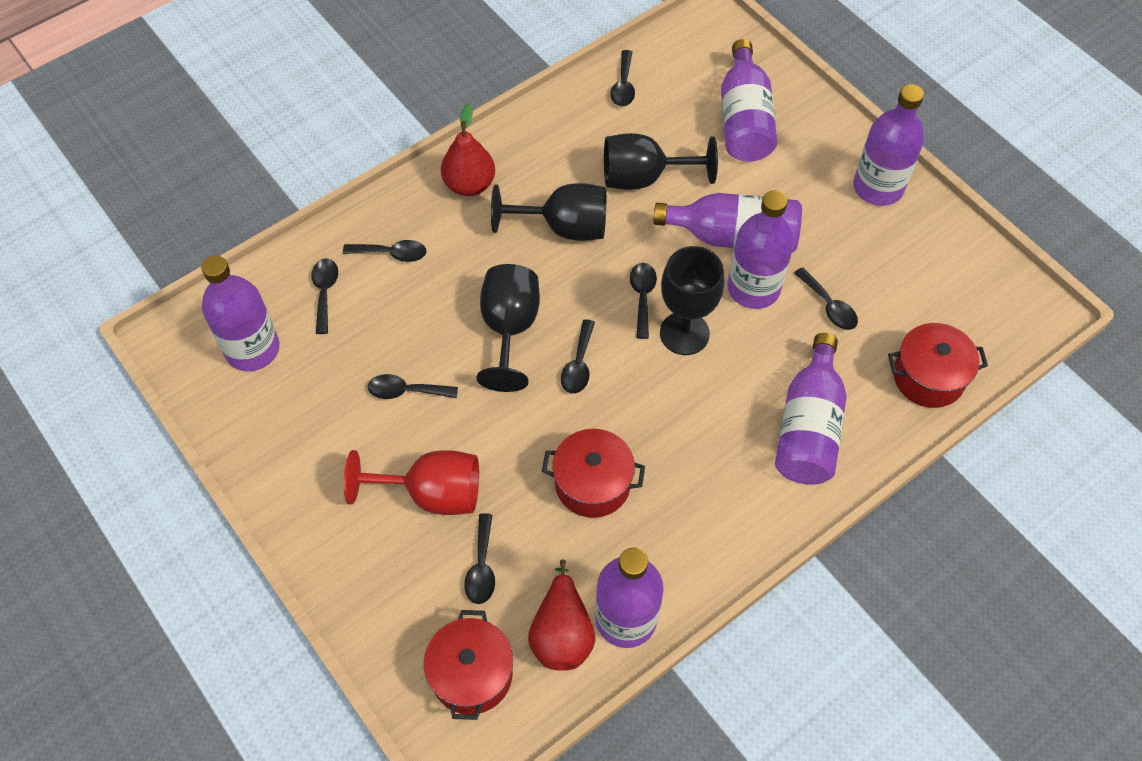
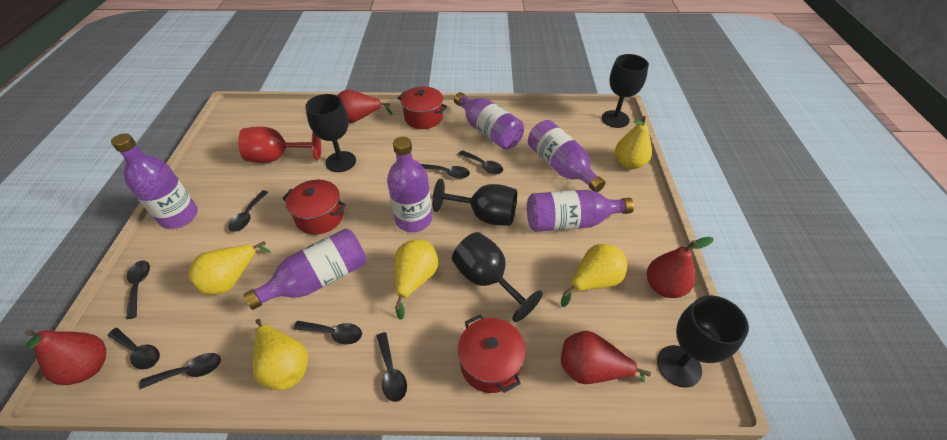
black goblet: [477,264,540,392] [491,183,606,241] [604,133,718,190] [660,246,724,355] = 4 -> [305,94,356,172] [432,179,517,226] [452,232,543,322] [602,54,649,128] [657,295,749,388] = 5
purple bottle: [201,256,280,371] [595,548,664,648] [653,193,802,254] [721,39,777,162] [727,191,794,309] [775,333,846,485] [853,84,924,206] = 7 -> [111,133,198,229] [244,228,366,310] [387,137,432,232] [454,92,524,150] [527,190,634,232] [528,120,606,192] = 6
red pear: [441,103,495,196] [528,559,595,671] = 2 -> [25,330,106,385] [337,90,393,123] [561,331,651,384] [647,237,714,298] = 4
yellow pear: none = 0 -> [188,241,271,295] [253,319,308,390] [395,239,438,320] [561,244,627,307] [615,116,652,169] = 5

